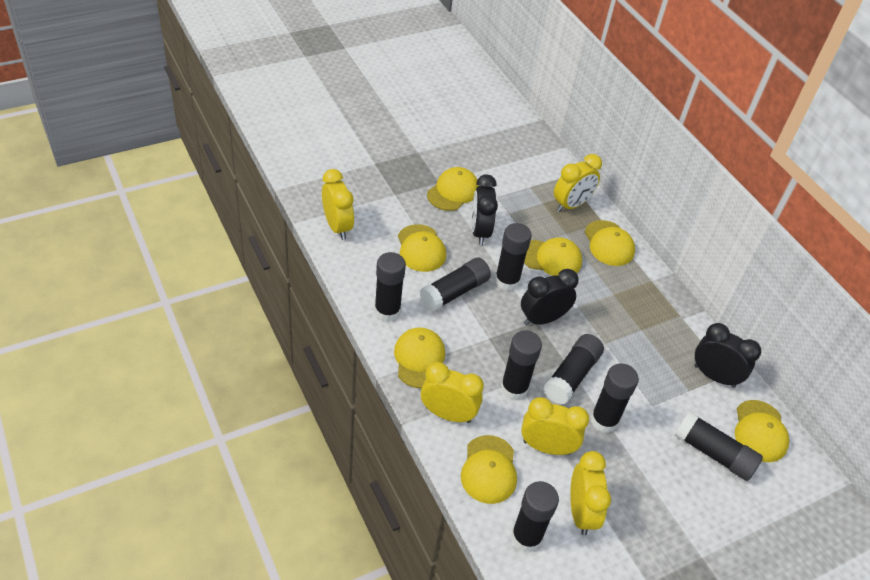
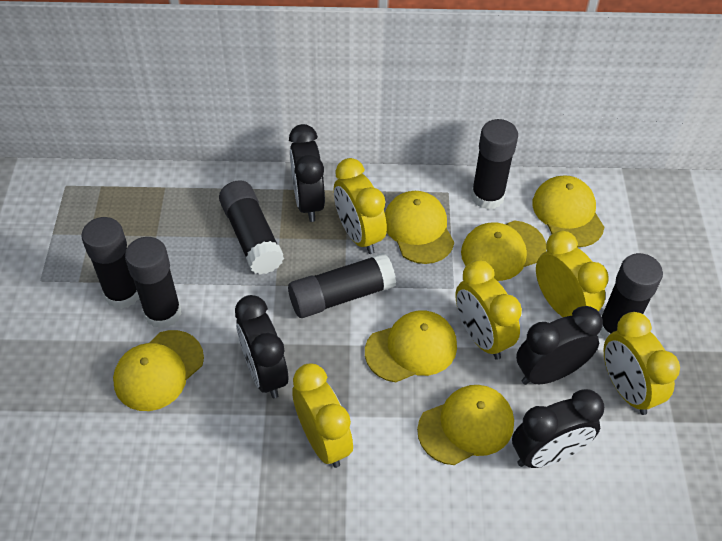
black clock: [472,175,498,245] [521,269,579,325] [694,323,761,388] = 3 -> [235,295,288,398] [289,124,325,222] [512,389,604,468] [516,306,603,385] = 4
black glue stick: [374,252,406,322] [419,258,491,312] [495,223,532,291] [501,331,542,400] [511,481,559,552] [544,334,604,404] [591,363,639,433] [675,412,763,481] = 8 -> [81,217,139,309] [125,237,182,329] [219,180,284,275] [288,253,396,318] [471,119,518,210] [600,253,663,340] = 6
yellow cap: [394,328,445,388] [398,224,446,272] [427,167,479,211] [461,435,517,504] [524,237,582,276] [585,220,635,266] [735,400,789,462] = 7 -> [113,330,204,411] [365,311,457,382] [385,191,454,264] [417,385,514,465] [461,220,546,281] [532,175,604,247] = 6

